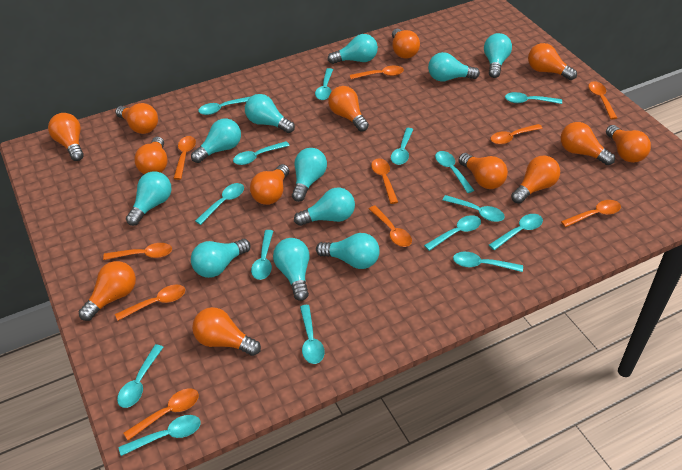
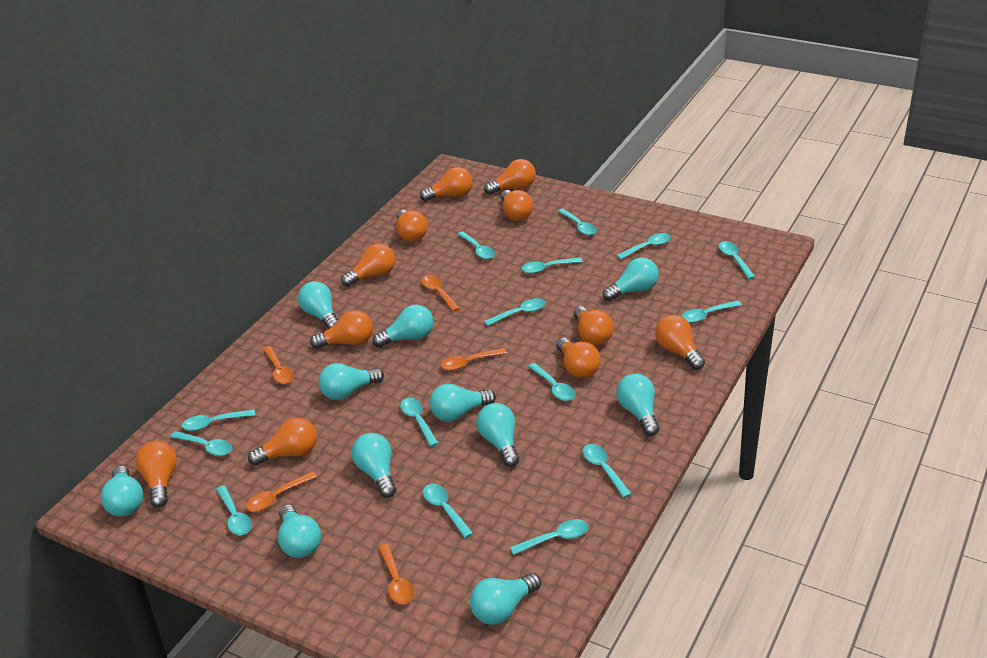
orange light bulb: [48,113,84,161] [79,261,136,321] [116,103,158,134] [134,137,168,174] [192,307,261,356] [250,164,289,205] [328,86,369,132] [392,29,420,59] [458,153,508,189] [511,155,560,204] [528,43,577,80] [561,122,615,165] [606,125,651,163] = 13 -> [136,441,177,508] [248,417,317,466] [310,310,373,349] [341,243,395,287] [396,210,428,242] [420,167,473,201] [484,159,536,195] [501,190,533,221] [556,338,601,378] [573,306,614,345] [655,315,705,370] = 11
orange spoon: [103,243,172,260] [115,285,185,321] [124,389,199,440] [173,136,196,180] [350,65,404,79] [369,206,412,247] [371,159,398,204] [491,124,543,145] [561,200,621,227] [588,81,617,119] = 10 -> [246,471,317,512] [263,346,294,384] [378,544,414,604] [421,275,460,312] [440,348,507,371] = 5

